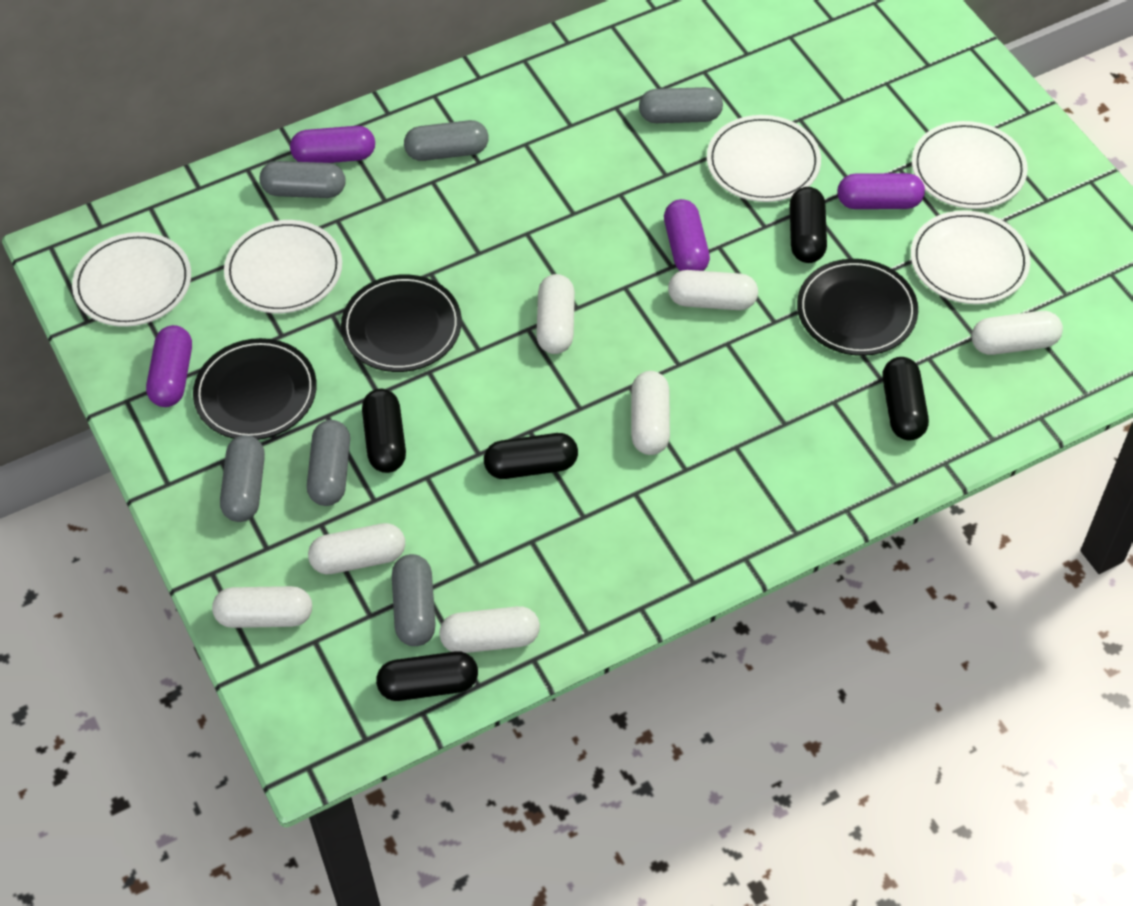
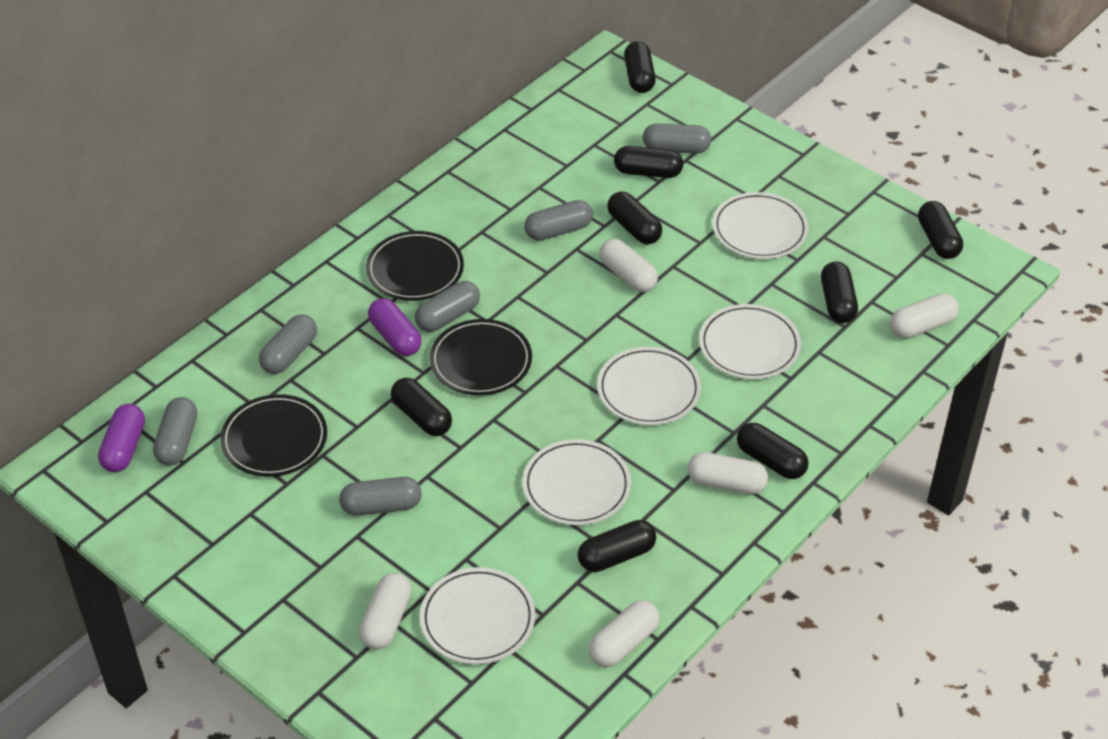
black capsule: [362,389,406,473] [376,652,478,701] [484,433,578,479] [790,187,827,263] [882,357,929,440] = 5 -> [391,378,452,436] [578,520,656,572] [607,191,662,244] [614,146,683,178] [624,41,656,93] [737,423,809,479] [821,262,858,323] [918,201,963,259] = 8
purple capsule: [146,325,192,407] [290,126,375,163] [664,199,710,271] [837,173,925,209] = 4 -> [98,404,145,472] [368,298,422,356] = 2
white capsule: [212,586,312,628] [308,523,405,574] [439,606,540,653] [536,274,575,354] [631,371,670,455] [668,270,758,310] [971,311,1063,355] = 7 -> [359,573,411,650] [589,600,659,667] [599,239,658,292] [687,452,768,494] [890,293,959,339] = 5

